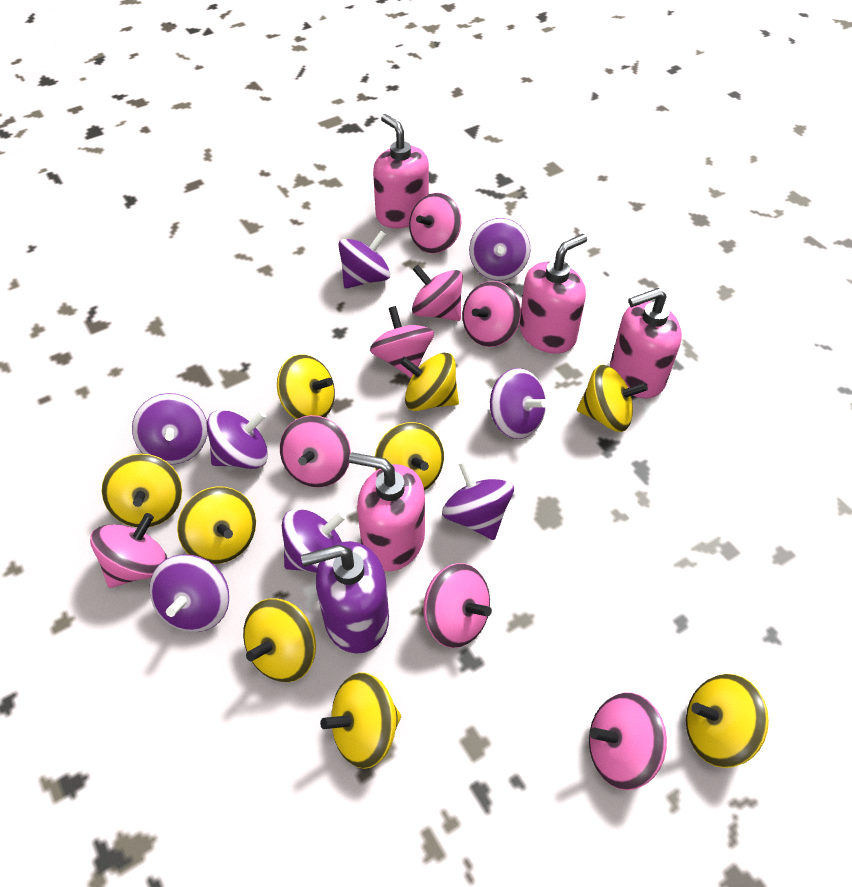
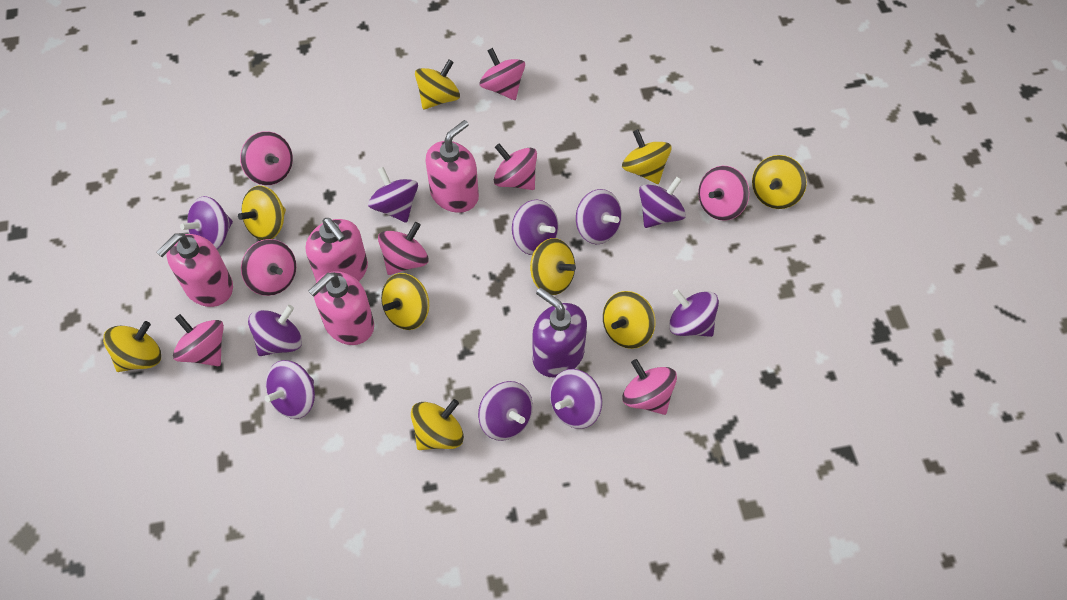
purple spinning top: [132,393,208,465] [149,554,229,632] [207,410,268,469] [282,509,346,573] [338,231,390,289] [442,461,514,540] [469,218,530,281] [490,368,548,439] = 8 -> [180,196,233,249] [248,305,302,356] [265,360,315,419] [368,167,418,223] [478,381,533,441] [512,200,559,255] [550,369,602,429] [576,189,622,244] [639,177,686,228] [669,289,719,337] = 10

